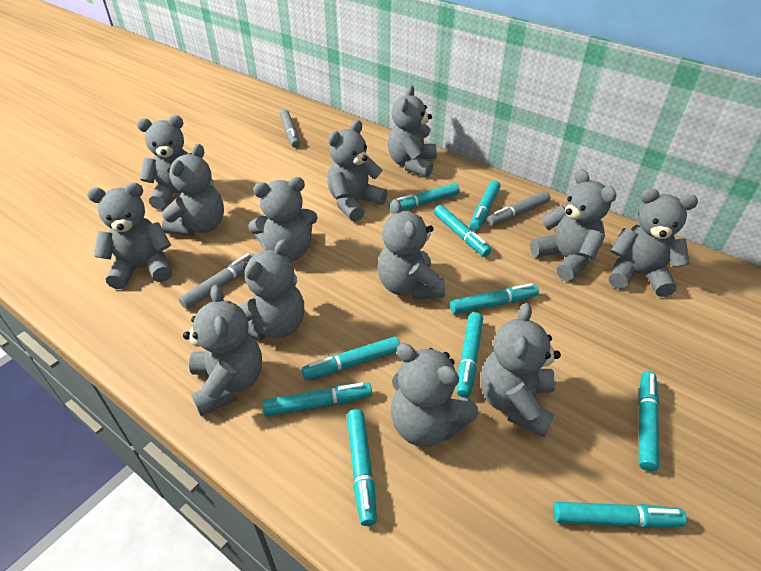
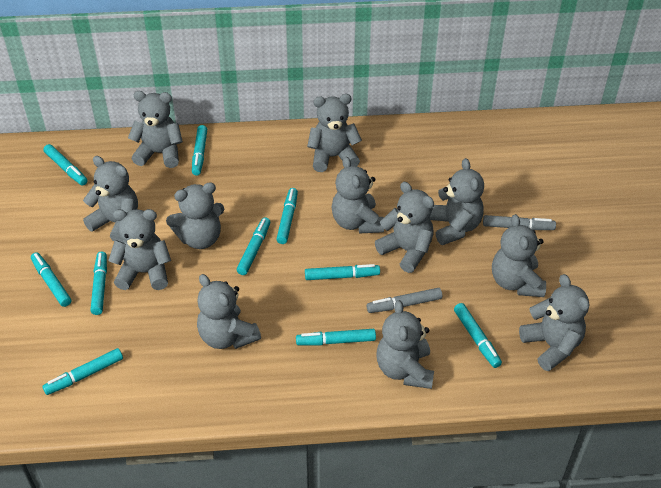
grey marker: [179,253,254,309] [280,110,300,148] [487,191,550,226] = 3 -> [367,288,442,313] [483,215,556,230] = 2
grey teddy bear: [87,182,172,289] [137,115,192,209] [162,144,224,236] [183,285,262,416] [239,239,304,340] [248,177,318,262] [327,120,387,221] [377,199,445,300] [388,85,437,177] [390,343,478,447] [481,303,561,437] [530,169,616,281] [609,188,698,297] = 13 -> [83,156,138,242] [108,209,171,290] [128,91,183,168] [166,182,224,249] [197,274,261,349] [307,94,362,172] [331,156,384,234] [375,182,434,273] [377,300,434,389] [429,158,484,245] [492,214,546,297] [519,274,589,371] = 12

